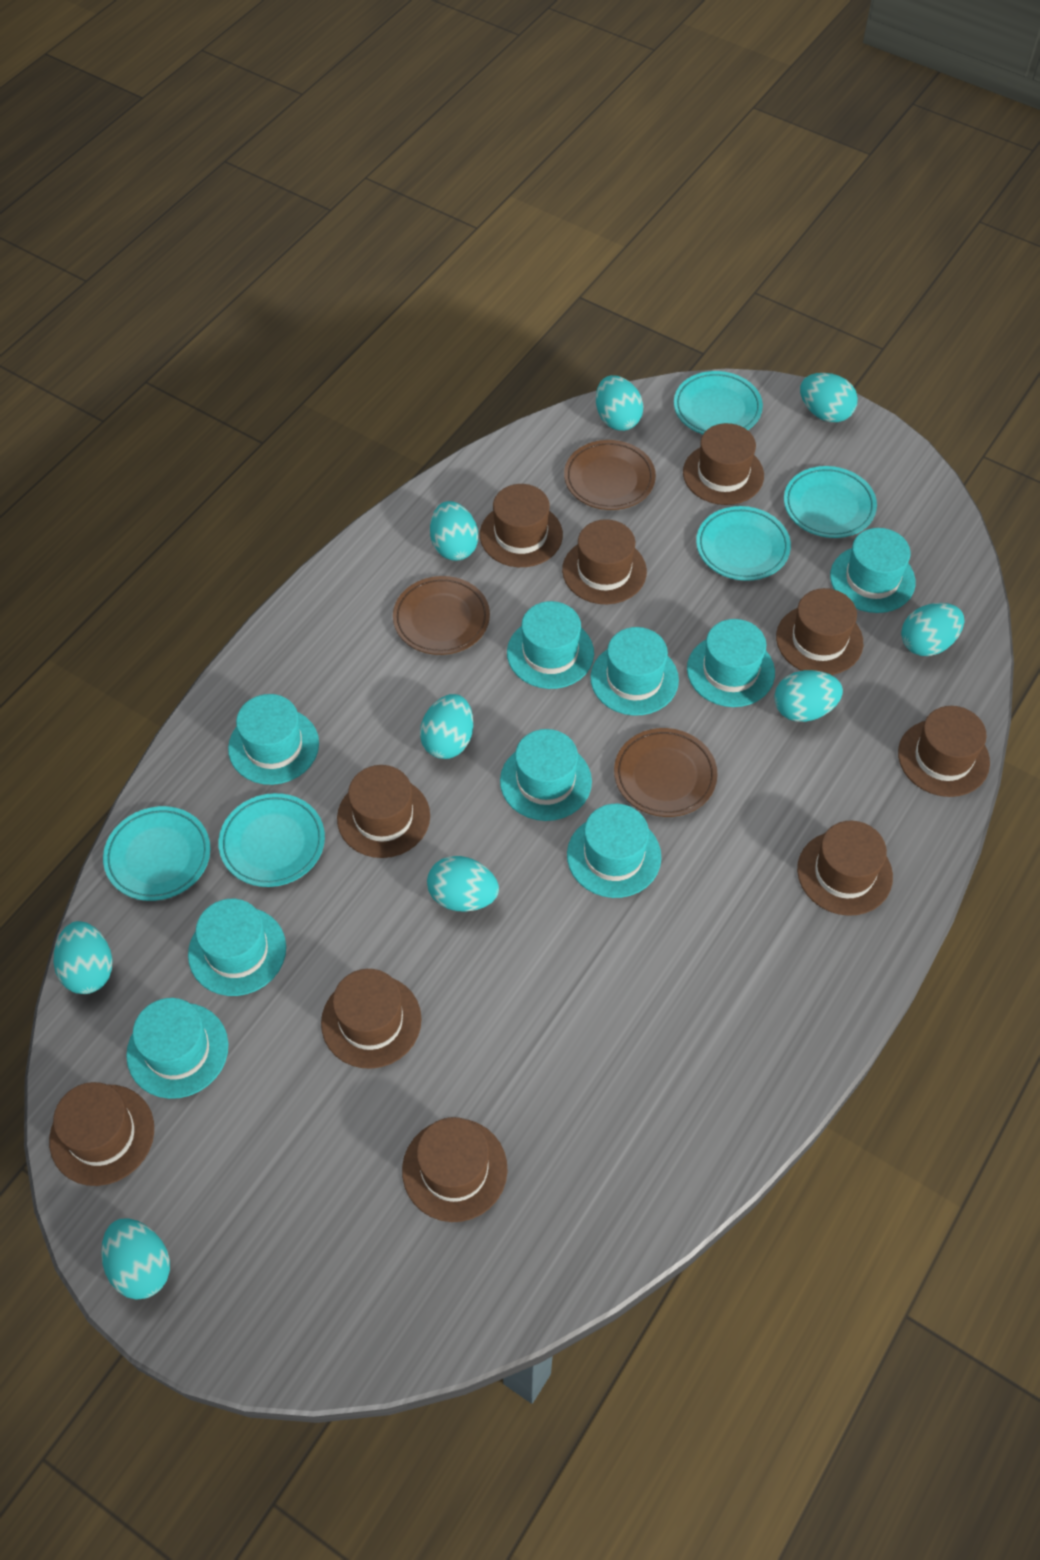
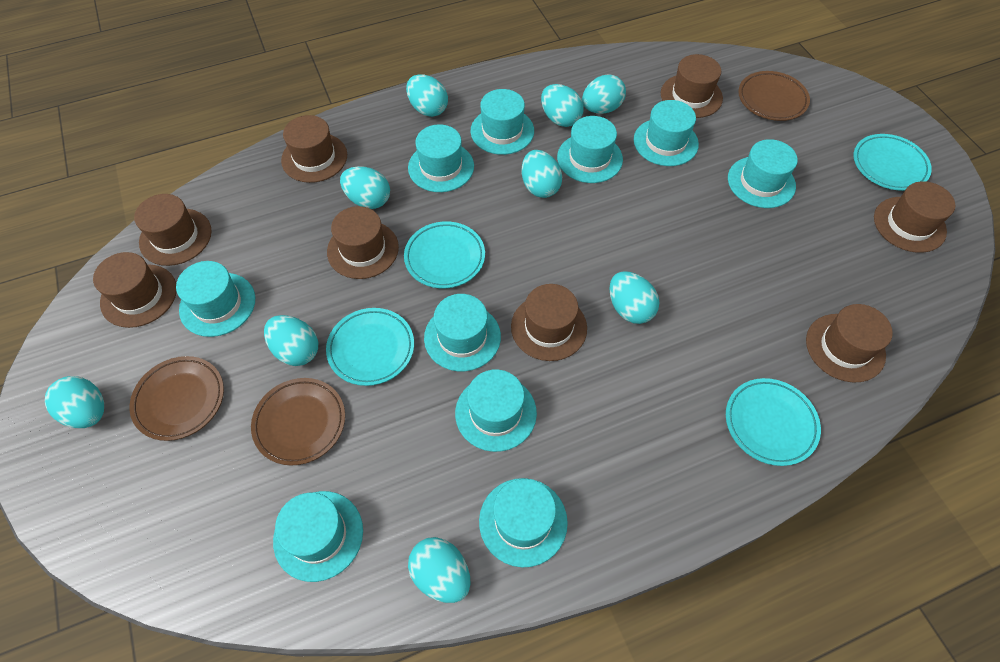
brown hat: [49,1082,154,1186] [321,969,422,1069] [337,765,430,858] [402,1117,508,1222] [480,484,563,567] [562,519,647,604] [683,423,764,505] [776,588,863,675] [797,821,893,916] [898,706,990,797] = 10 -> [93,252,176,328] [134,194,212,266] [281,115,347,183] [327,206,399,279] [511,284,587,361] [661,54,723,118] [806,304,893,383] [874,181,955,253] = 8
turquoise hat: [126,998,228,1099] [188,899,286,996] [228,694,319,785] [500,729,592,821] [507,601,594,689] [567,804,661,898] [590,627,679,716] [687,619,775,707] [830,528,916,613] = 9 -> [176,261,255,337] [273,491,363,582] [408,124,474,192] [424,294,501,371] [455,369,537,452] [471,89,534,155] [479,478,568,568] [557,116,623,183] [634,100,699,166] [728,139,798,208] = 10
turquoise plate: [103,806,210,901] [218,793,325,887] [674,371,763,434] [696,506,791,581] [784,466,877,538] = 5 -> [326,308,414,386] [404,221,485,288] [726,378,821,466] [854,134,932,191] = 4

